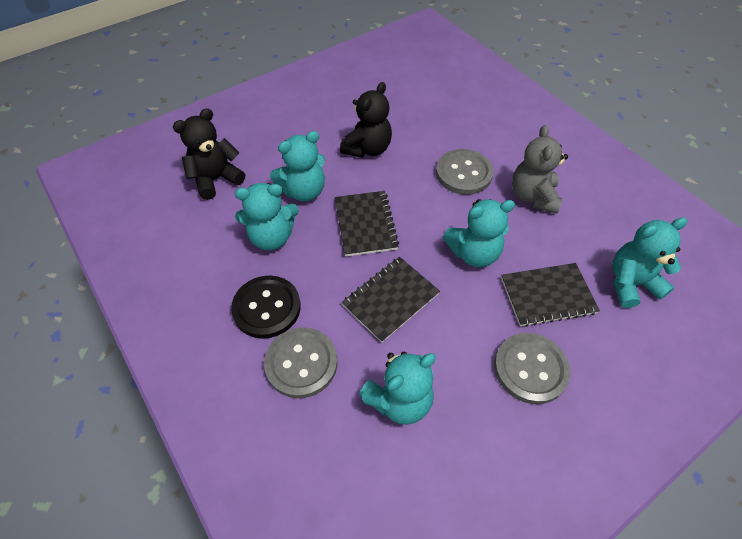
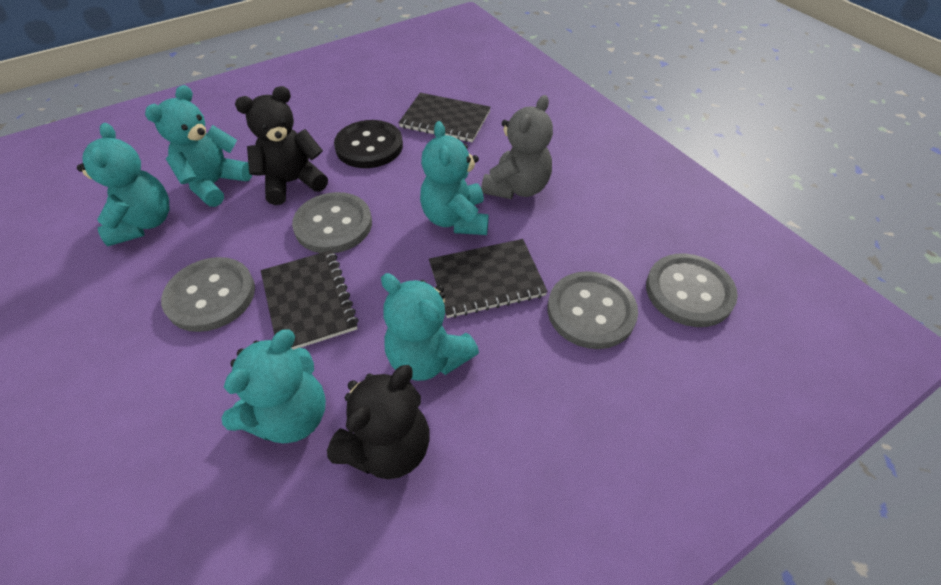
grey button: [264,327,337,398] [436,149,494,195] [494,333,570,404] = 3 -> [161,257,255,332] [292,192,372,253] [548,271,638,349] [646,254,738,327] = 4

